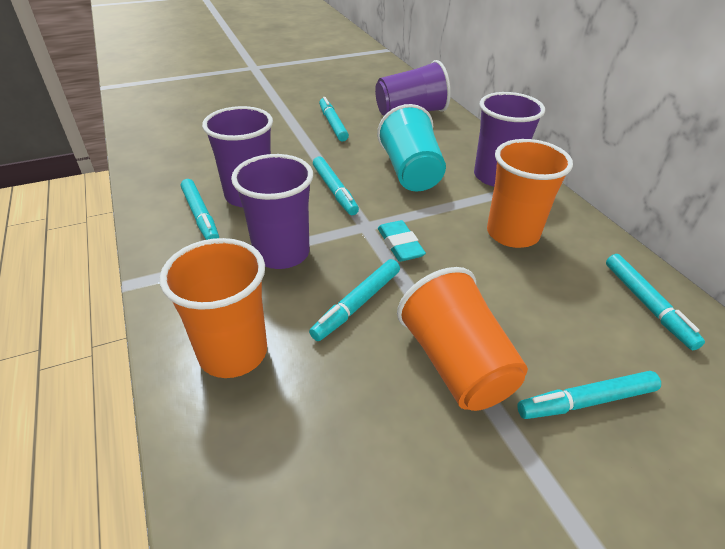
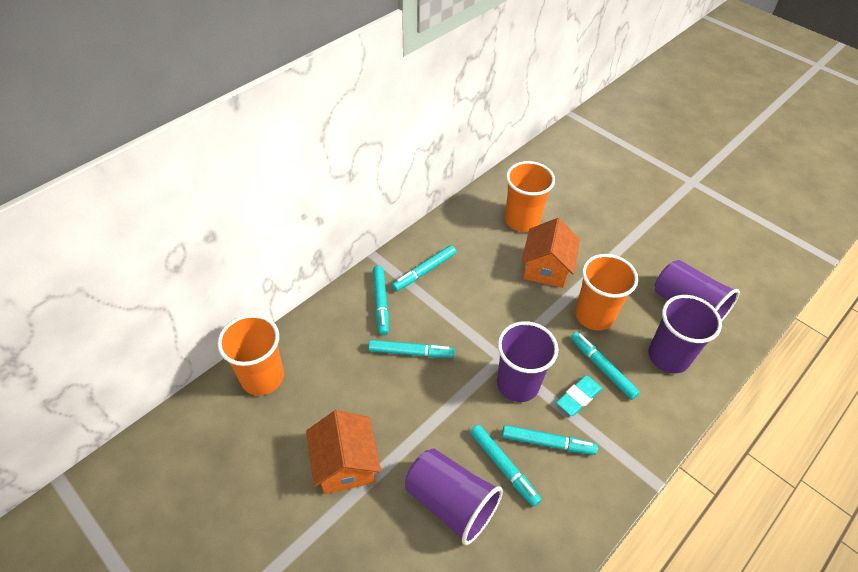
orange house: none = 0 -> [306,410,381,494] [521,218,580,288] = 2
turquoise cup: [377,104,446,191] = 1 -> none = 0

